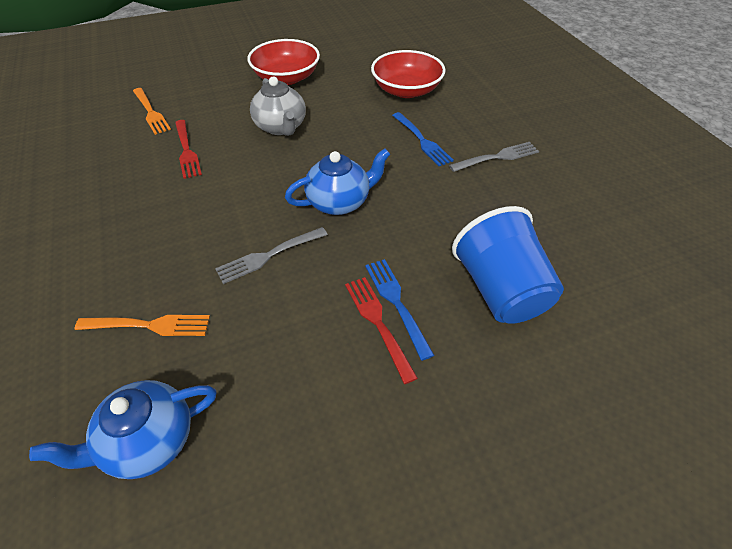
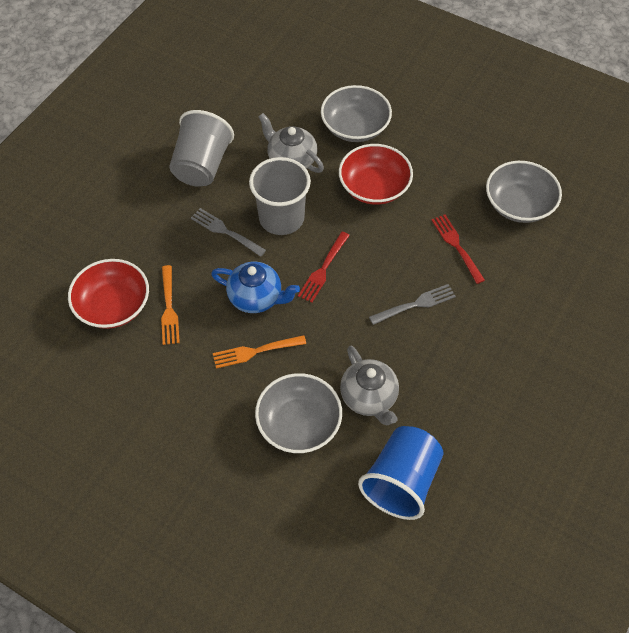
blue fork: [365,259,435,361] [392,112,454,166] = 2 -> none = 0
blue teapot: [29,380,216,479] [285,148,390,215] = 2 -> [211,262,300,313] = 1
grey bowl: none = 0 -> [255,373,342,453] [321,85,392,142] [486,161,562,223] = 3
grey cup: none = 0 -> [169,110,234,187] [249,157,311,235] = 2
grey teapot: [250,77,306,136] = 1 -> [258,113,324,173] [340,346,399,425] = 2

